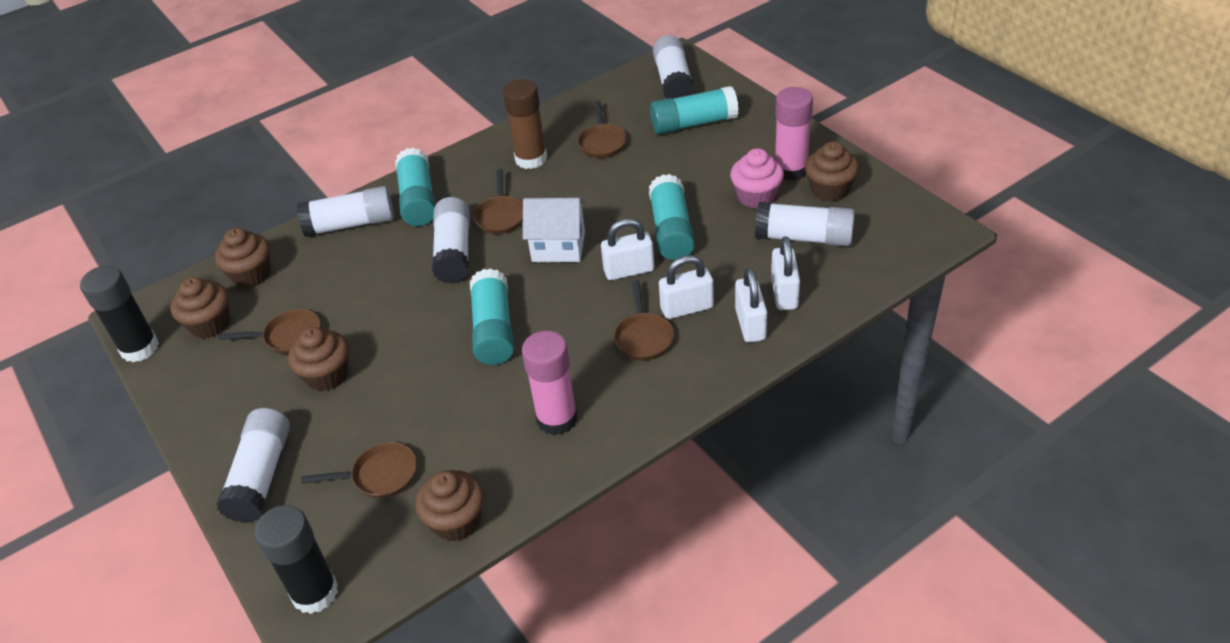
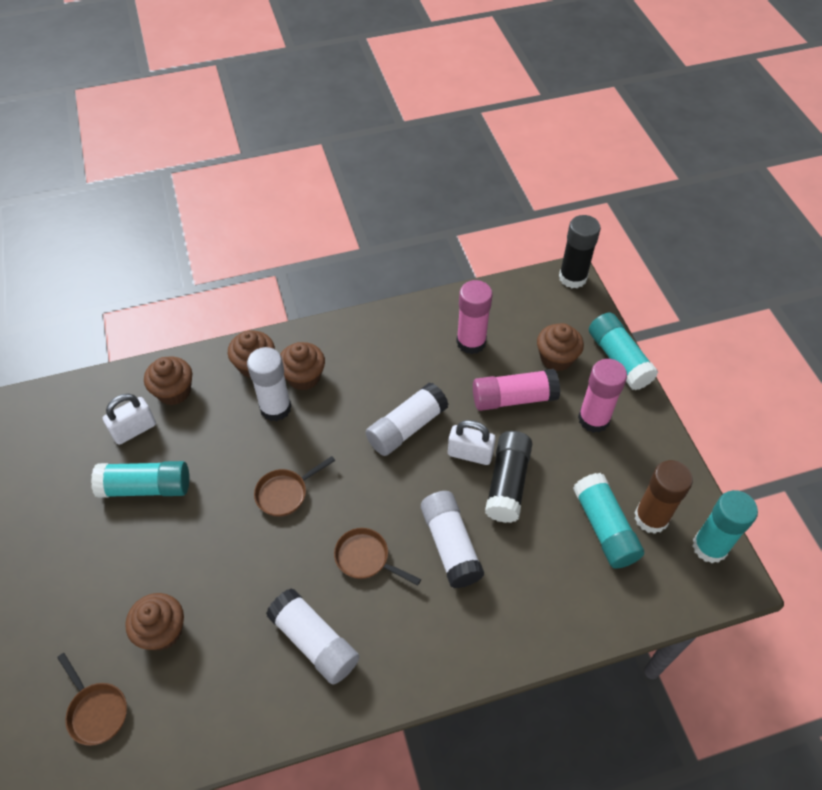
brown pan: [218,309,320,354] [301,442,417,499] [474,169,523,234] [578,100,627,158] [614,280,674,361] = 5 -> [57,653,127,746] [254,456,335,517] [334,528,421,585] = 3
pink cupcake: [730,148,784,208] = 1 -> none = 0
pink glue stick: [522,331,578,435] [775,87,813,181] = 2 -> [456,280,493,354] [473,369,560,411] [578,359,627,433] = 3
white glue stick: [217,408,290,523] [297,186,394,237] [432,197,470,284] [653,35,694,99] [755,202,855,246] = 5 -> [247,347,291,421] [266,588,359,685] [366,382,448,456] [421,491,484,588] = 4
white house: [523,198,585,262] = 1 -> none = 0
white padlock: [601,218,654,280] [659,255,714,319] [735,267,767,342] [771,236,800,310] = 4 -> [103,394,156,445] [448,420,496,465] = 2

